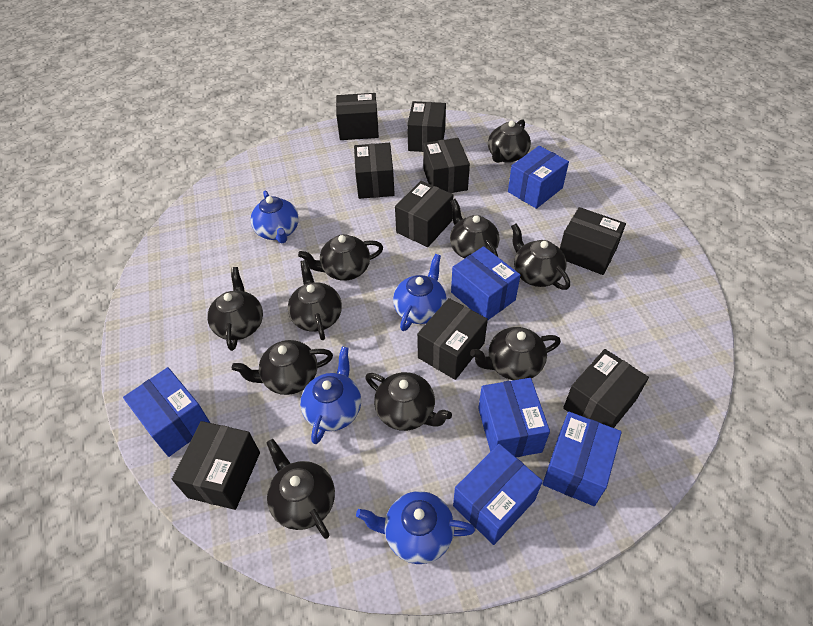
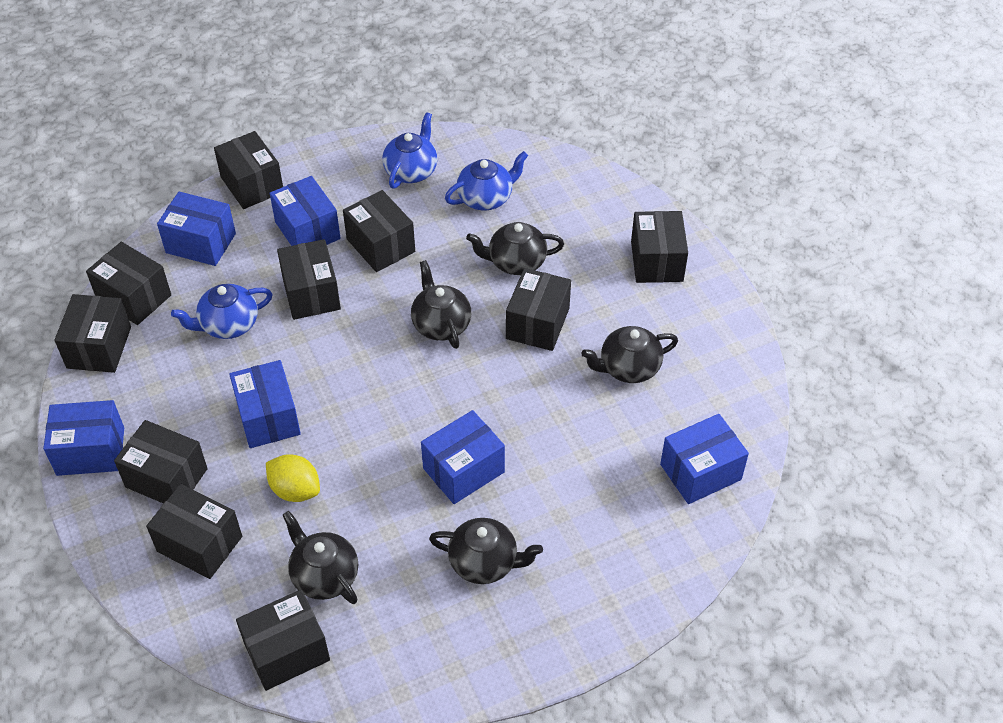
black box: [172,421,260,510] [336,93,379,140] [354,143,395,199] [395,181,453,247] [407,101,446,152] [417,298,488,380] [423,138,470,193] [560,207,626,275] [563,349,649,428] = 9 -> [54,294,131,373] [86,242,171,325] [114,420,208,504] [146,484,242,579] [214,131,283,209] [236,590,330,691] [277,239,341,320] [343,190,415,272] [506,268,571,351] [631,211,688,283] = 10
black teapot: [207,267,263,351] [232,340,333,395] [266,439,335,539] [288,260,342,340] [298,234,383,281] [365,372,452,431] [450,199,499,258] [470,327,561,380] [488,119,531,163] [511,224,570,290] = 10 -> [283,511,358,604] [411,260,471,349] [429,518,543,584] [466,222,564,275] [581,326,678,383] = 5
blue teapot: [250,190,299,243] [300,347,361,444] [356,491,475,564] [393,254,447,331] = 4 -> [171,284,272,339] [382,112,438,189] [445,151,528,211] = 3
yellow lemon: none = 0 -> [266,454,320,502] = 1

